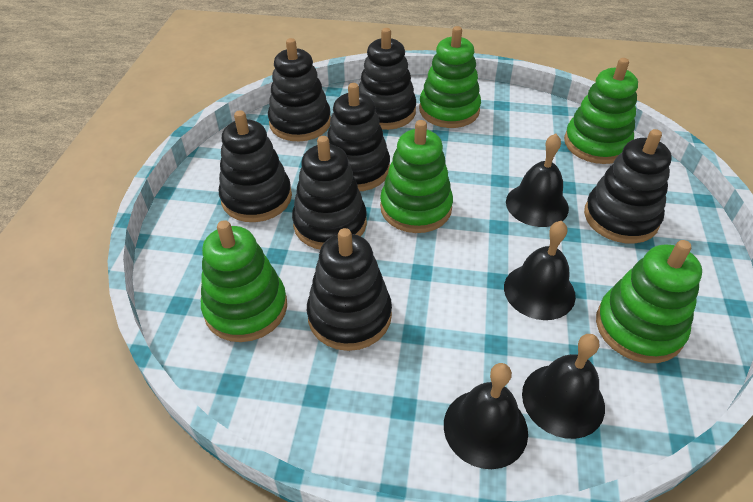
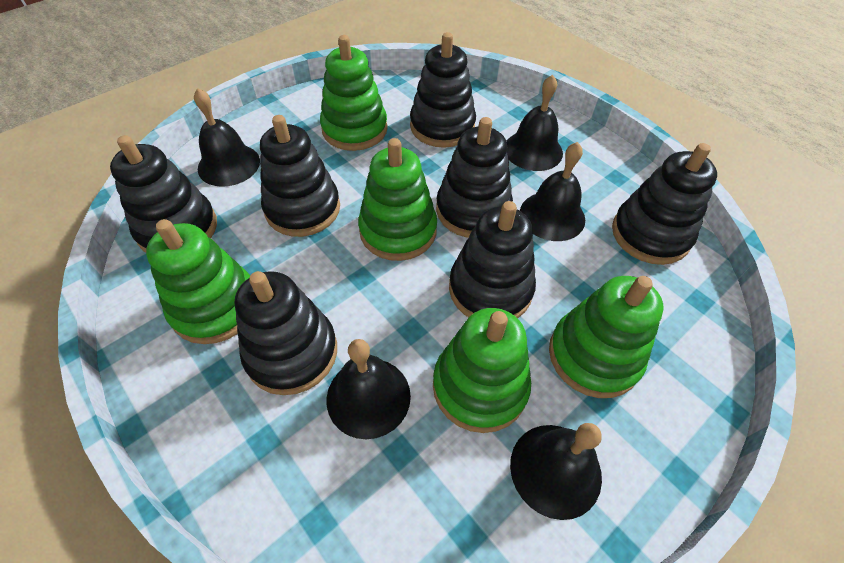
black bell: [444,363,528,469] [504,221,576,320] [506,134,569,227] [522,334,605,439] = 4 -> [194,88,260,187] [327,339,411,439] [506,75,563,171] [510,423,602,520] [520,142,585,241] = 5

